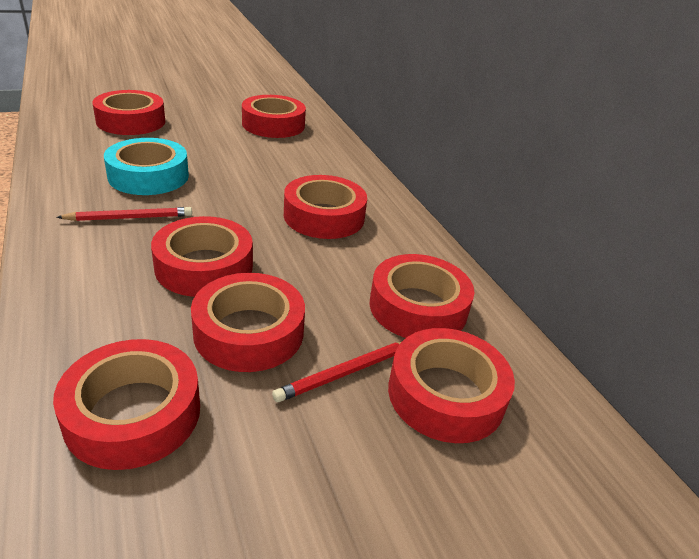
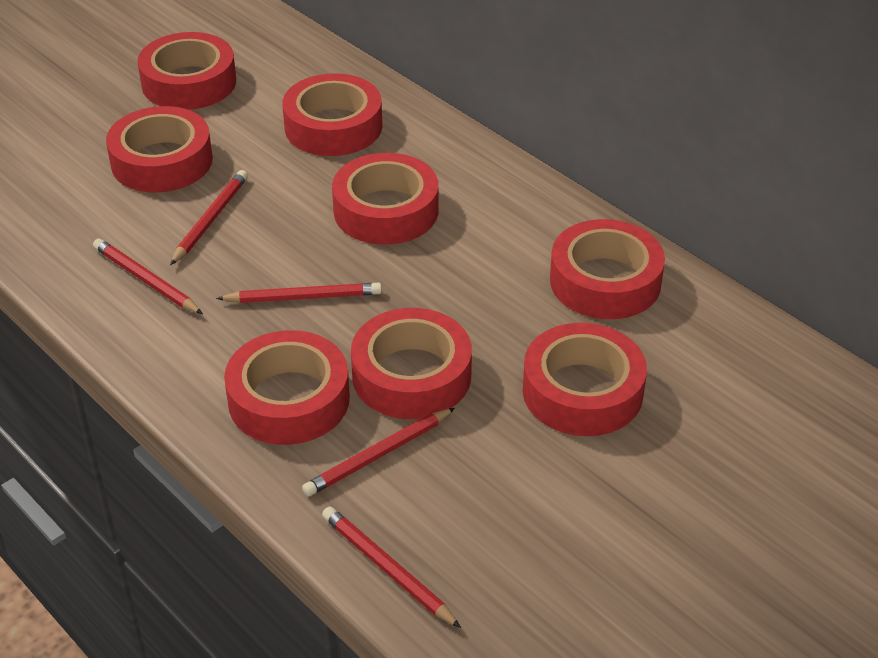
red pencil: [56,207,192,221] [272,342,401,402] = 2 -> [93,239,203,314] [170,170,248,265] [216,283,382,303] [302,408,455,496] [322,507,461,628] = 5
turquoise tape: [104,138,189,195] = 1 -> none = 0

